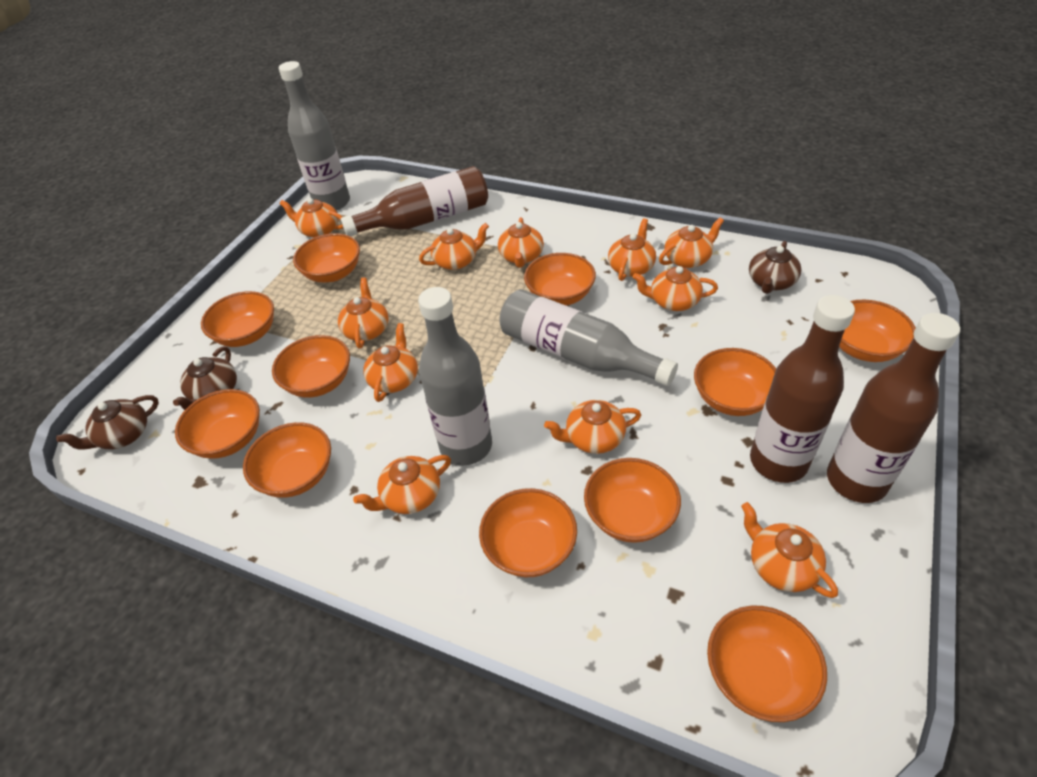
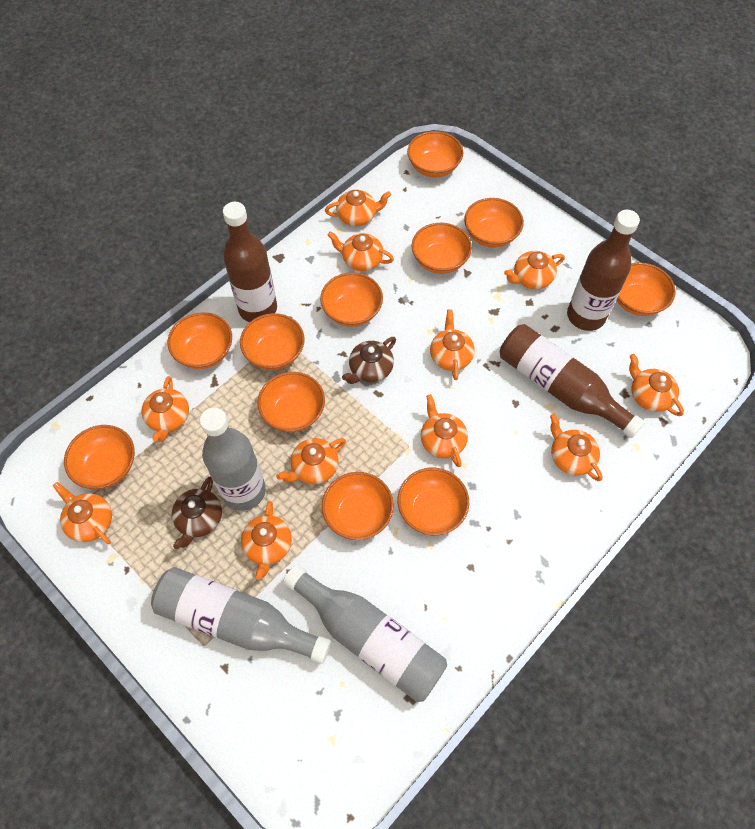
brown teapot: [56,395,159,449] [173,346,237,410] [749,241,802,294] = 3 -> [172,476,222,549] [342,337,396,384] = 2

